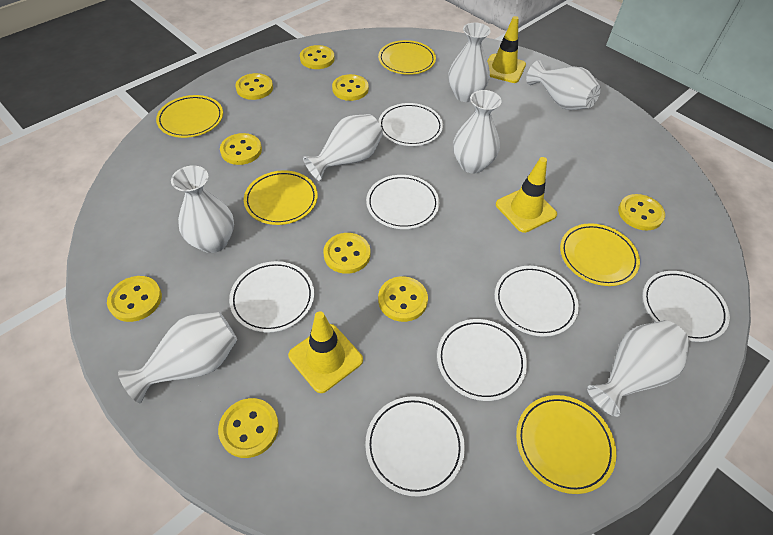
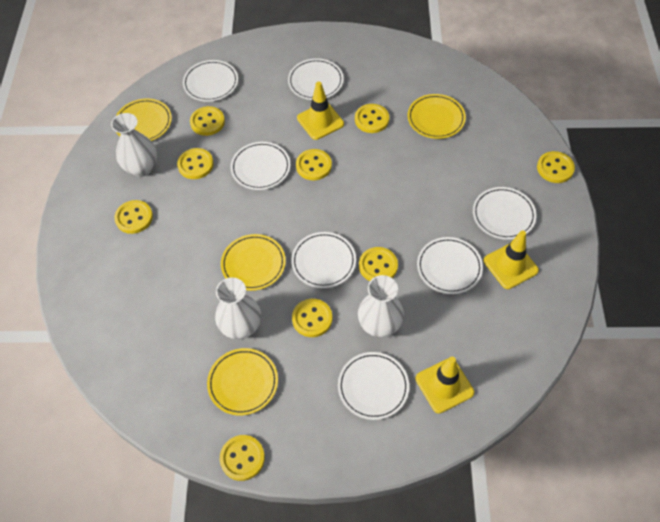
white vase: [118,312,237,403] [171,166,234,253] [303,114,383,181] [449,22,491,102] [453,90,502,174] [526,60,601,110] [587,320,690,417] = 7 -> [111,113,157,177] [215,277,261,339] [358,275,404,337] = 3
yellow plate: [156,95,223,138] [244,170,318,225] [378,40,436,75] [516,395,616,494] [560,223,640,286] = 5 -> [115,98,172,141] [207,348,278,415] [221,234,286,291] [408,94,466,139] = 4

